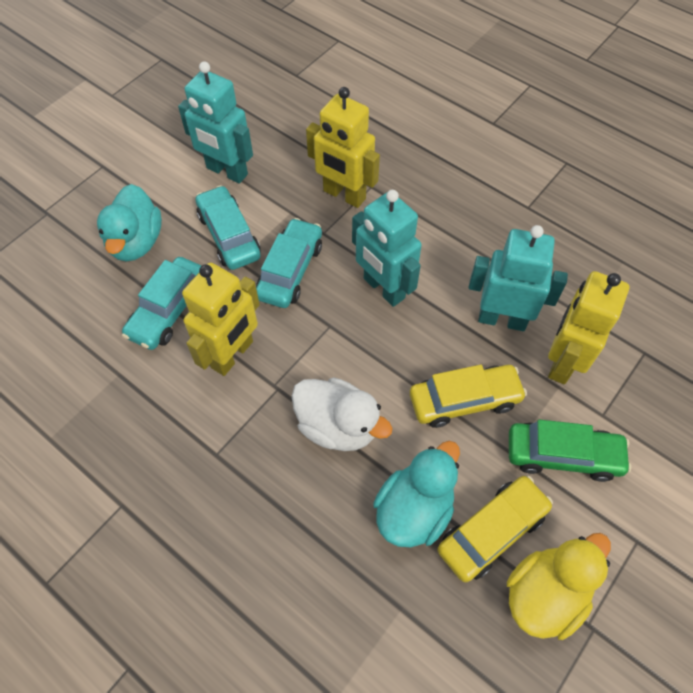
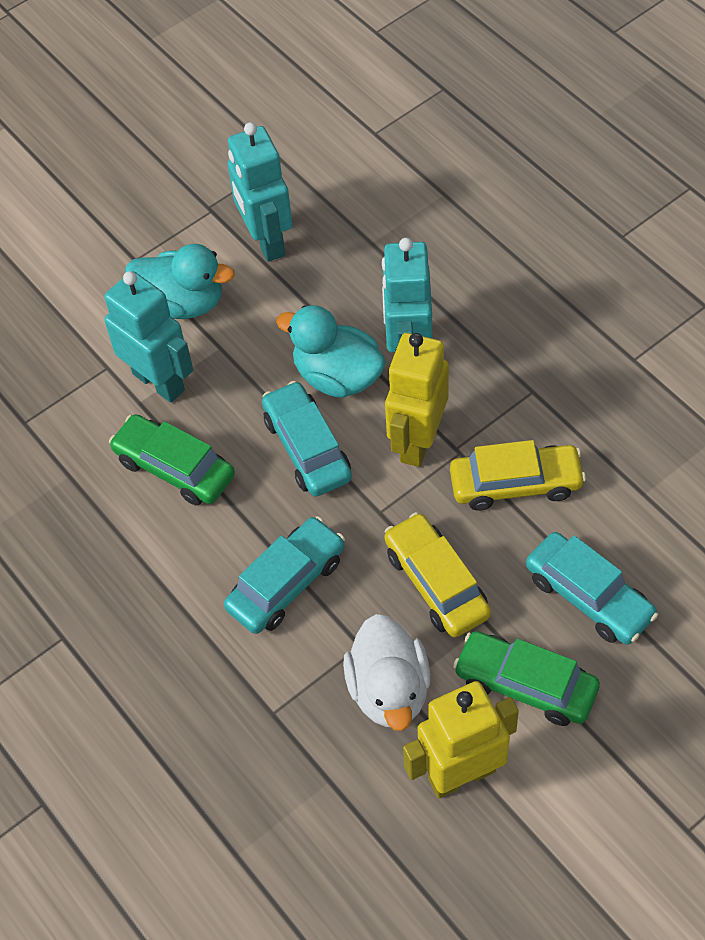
green car: [509,419,631,482] = 1 -> [109,414,235,506] [453,631,600,726] = 2
yellow duck: [507,533,611,640] = 1 -> none = 0
yellow robot: [182,262,260,376] [306,87,380,208] [548,271,629,384] = 3 -> [385,333,449,467] [403,681,519,798] = 2

